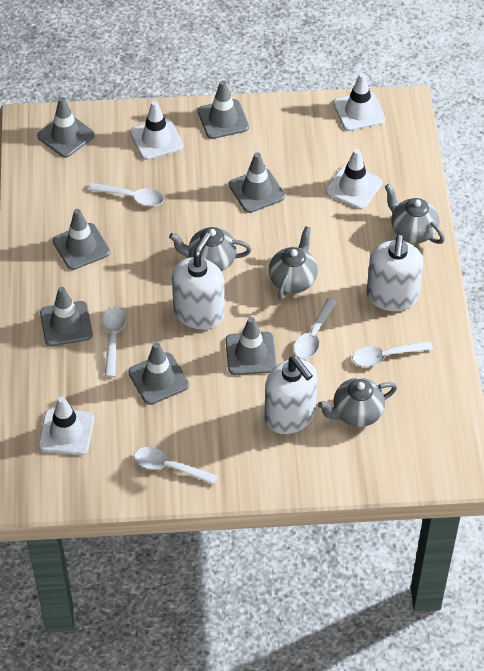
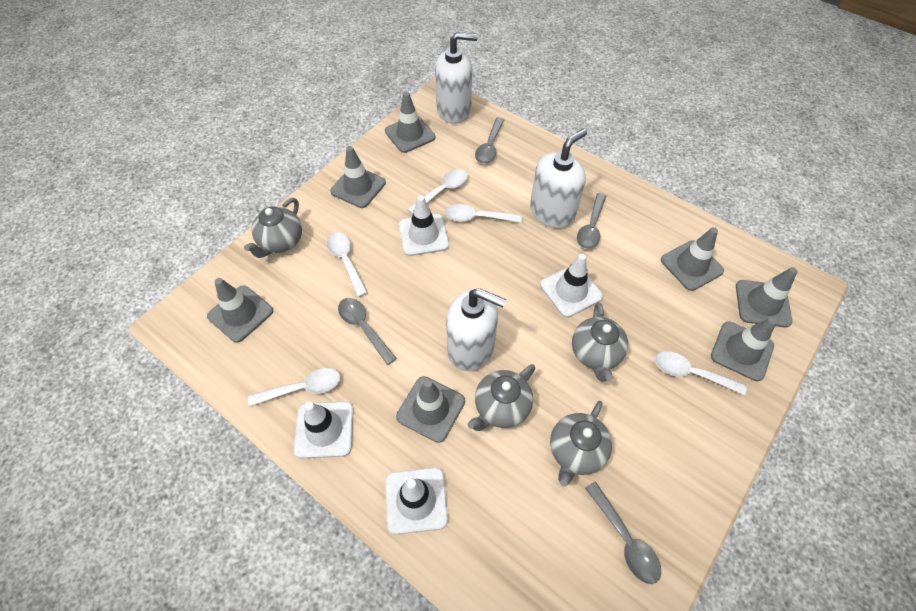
grey spoon: none = 0 -> [338,298,397,365] [475,117,504,164] [577,193,606,249] [585,481,661,584] = 4

